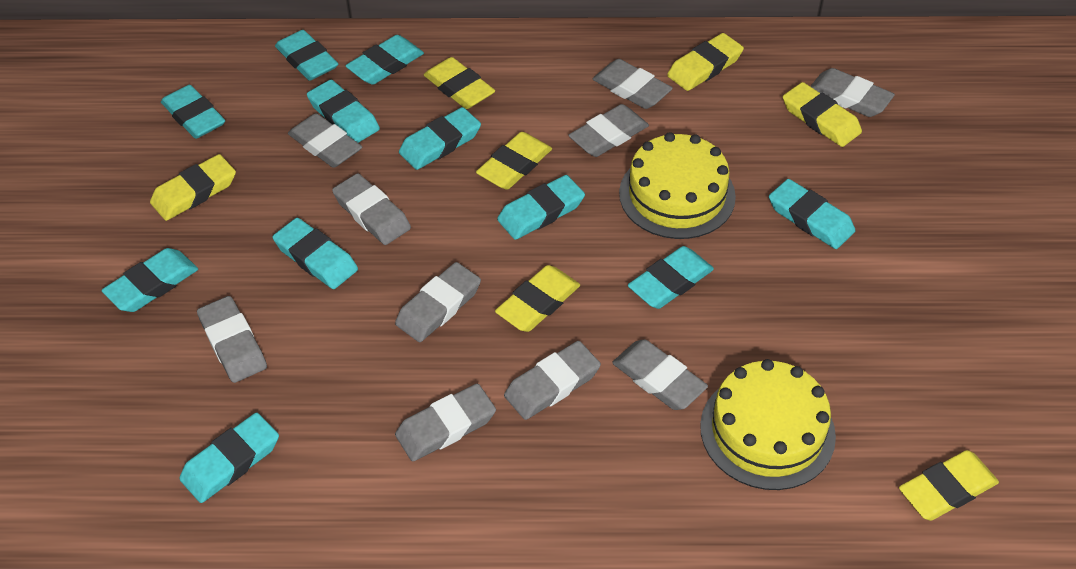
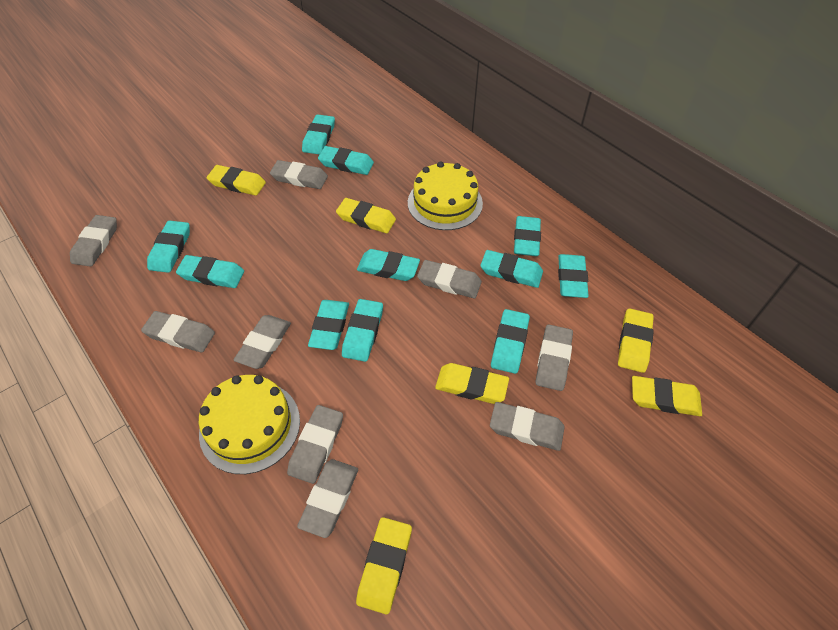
grey eraser: [197,296,267,383] [288,113,362,168] [332,173,411,245] [395,262,481,342] [395,384,496,461] [504,341,601,420] [568,104,649,157] [593,59,673,109] [612,340,708,410] [810,68,895,117] = 10 -> [70,215,117,267] [141,311,215,352] [234,315,291,369] [270,160,328,189] [287,405,343,484] [297,459,358,538] [417,260,482,298] [490,402,565,451] [536,325,573,391] = 9
yellow eraser: [150,154,236,221] [424,57,495,109] [476,132,552,190] [495,265,580,332] [667,33,744,91] [783,82,862,147] [899,450,999,521] = 7 -> [207,165,266,196] [336,198,396,233] [356,517,412,614] [435,363,509,404] [618,308,654,373] [632,376,702,416] = 6

